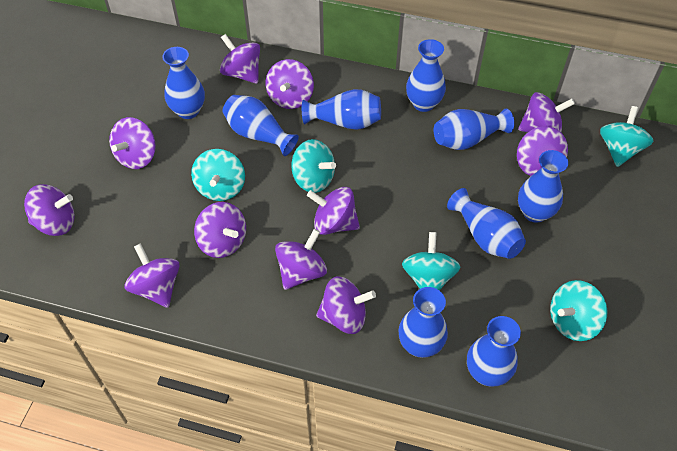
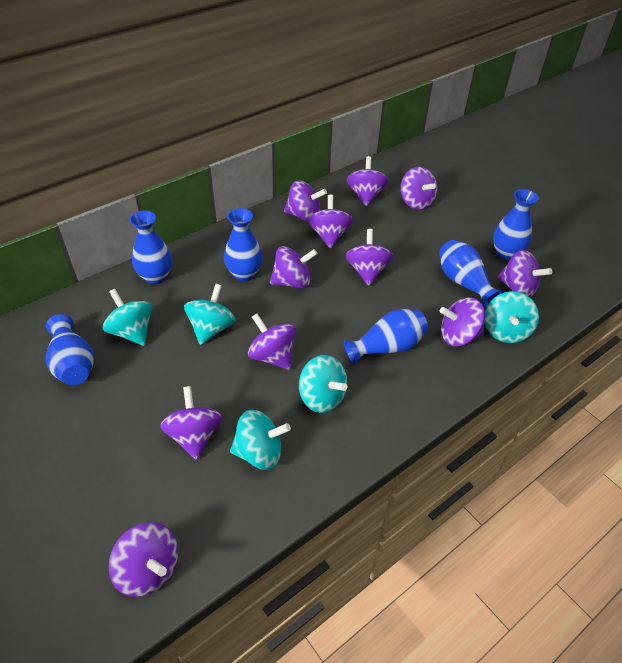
blue vase: [162,47,205,119] [223,95,299,156] [302,89,381,130] [398,287,448,358] [406,39,446,112] [434,109,514,150] [447,188,526,259] [467,316,521,387] [518,150,568,223] = 9 -> [46,314,94,385] [130,211,172,284] [224,208,263,281] [344,309,428,365] [439,240,503,308] [493,189,539,260] = 6

